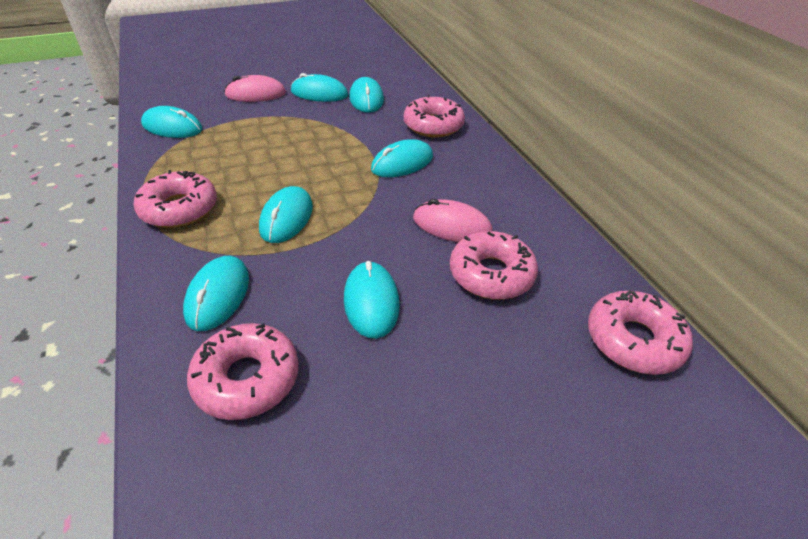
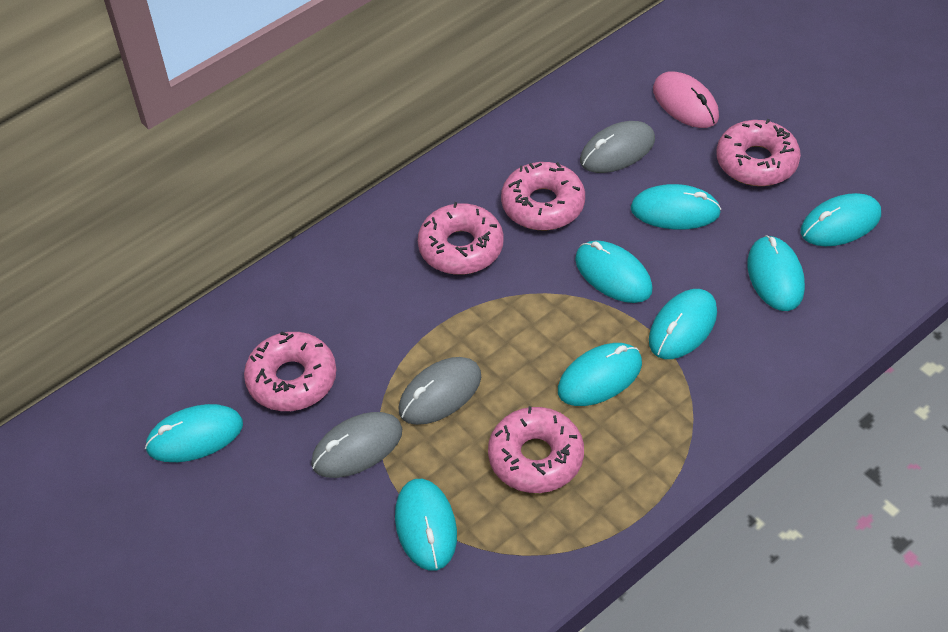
grey mouse: none = 0 -> [311,412,402,478] [399,357,481,425] [580,121,655,173] = 3
pink mouse: [224,75,286,102] [413,199,493,242] = 2 -> [653,71,719,128] = 1
turquoise mouse: [141,106,202,138] [183,256,249,331] [259,186,313,243] [291,73,348,102] [344,261,400,339] [349,77,384,113] [371,139,433,177] = 7 -> [145,404,243,462] [395,479,457,571] [558,343,642,406] [575,240,653,303] [631,184,721,230] [649,289,717,359] [747,235,805,311] [801,193,881,246] = 8

